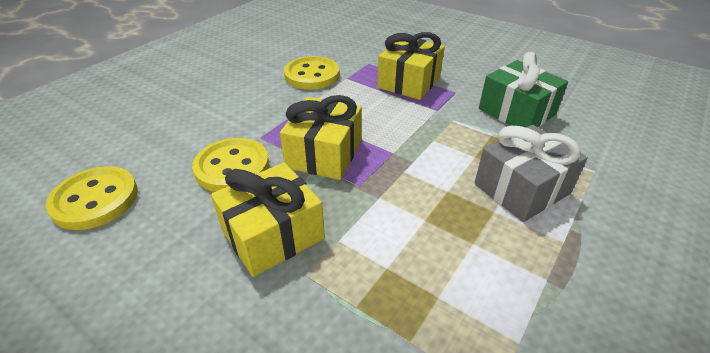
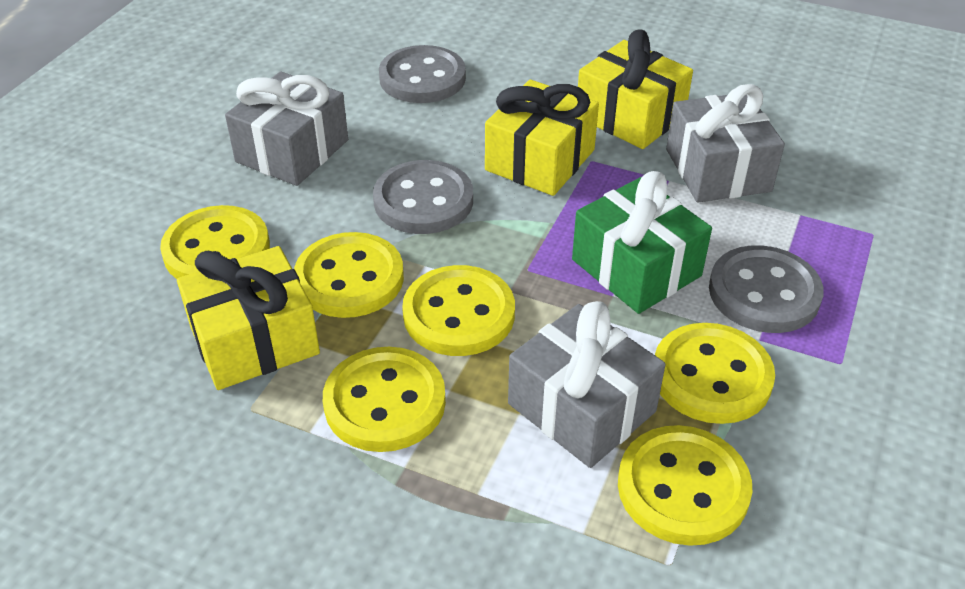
grey button: none = 0 -> [373,160,473,234] [379,45,466,103] [709,245,824,333] = 3
grey gift: [475,125,588,222] = 1 -> [225,71,348,186] [508,301,666,468] [666,84,785,202] = 3
yellow button: [46,166,138,230] [192,138,269,192] [284,56,340,90] = 3 -> [160,205,270,279] [294,232,404,318] [323,347,446,452] [402,265,515,356] [618,425,752,546] [655,323,775,424] = 6

